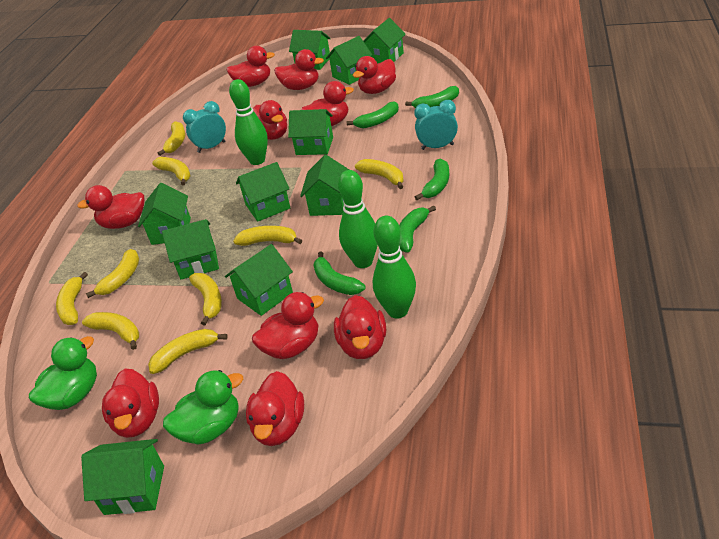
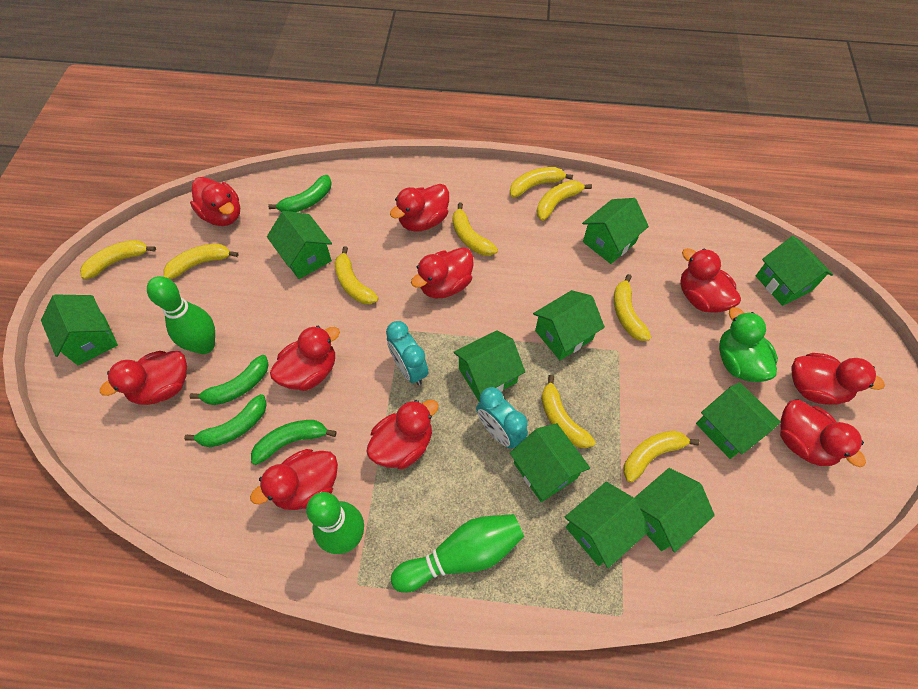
green banana: [313,251,365,295] [347,101,399,129] [399,206,436,252] [405,86,459,108] [415,159,449,200] = 5 -> [184,394,267,447] [189,355,269,405] [251,420,337,465] [268,175,332,212] = 4
green duck: [29,336,97,410] [163,370,243,445] = 2 -> [719,307,778,382] = 1

